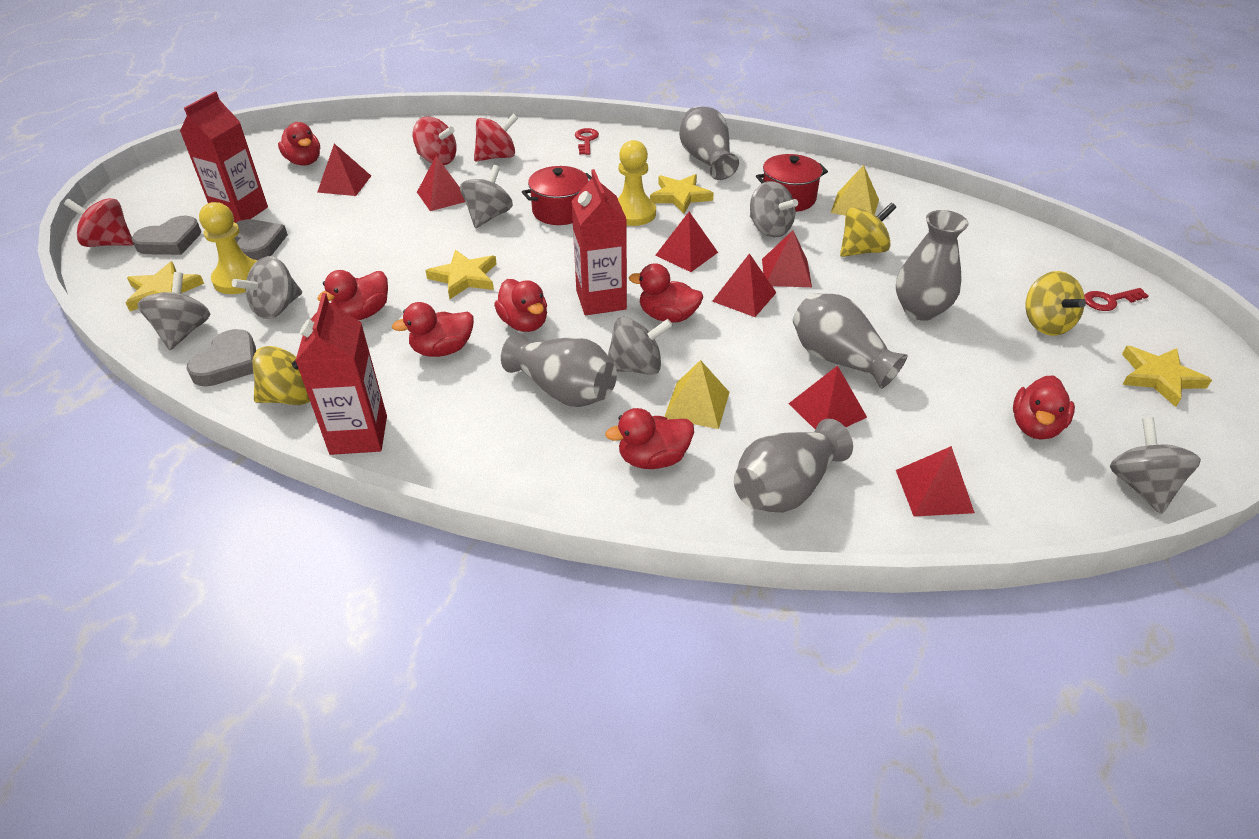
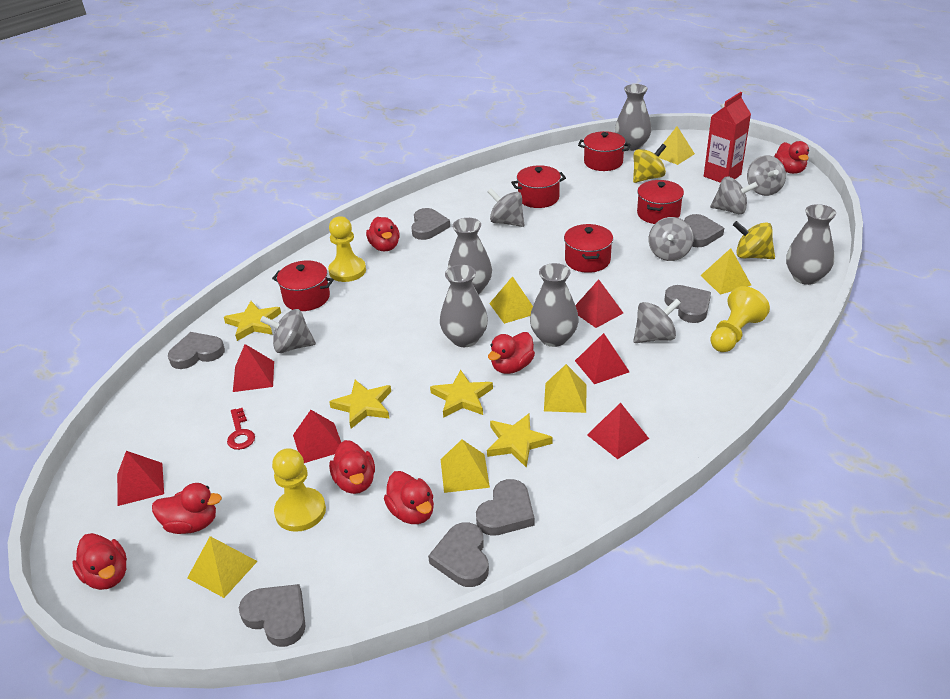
grey heart: [132,216,201,255] [186,329,256,386] [235,219,288,260] = 3 -> [168,332,225,369] [239,584,306,647] [411,208,450,240] [428,523,489,587] [476,479,535,536] [664,285,711,323] [684,214,724,247] = 7
red carton: [180,91,268,223] [295,293,387,455] [571,169,627,315] = 3 -> [704,92,751,183] = 1
red key: [575,128,599,155] [1084,288,1149,311] = 2 -> [227,408,255,450] = 1
red pot: [522,166,592,225] [756,154,828,212] = 2 -> [272,260,334,311] [511,165,566,208] [564,224,613,273] [578,131,631,171] [637,180,684,224] = 5
red pyramid: [317,144,371,196] [417,156,465,211] [655,212,718,272] [712,253,777,317] [762,230,812,287] [788,365,867,430] [896,446,975,517] = 7 -> [117,451,164,506] [233,344,274,392] [293,410,341,463] [575,279,623,328] [575,333,629,384] [587,403,649,459] = 6
red spinning top: [64,198,134,247] [413,117,457,165] [474,113,518,162] = 3 -> none = 0
yellow pawn: [199,202,258,294] [618,140,656,226] = 2 -> [272,448,326,532] [328,216,366,282] [710,286,770,352] = 3
yellow pyramid: [664,360,730,429] [831,165,879,216] = 2 -> [187,536,258,598] [441,440,490,493] [489,276,533,324] [544,364,586,413] [658,126,695,165] [700,248,752,295] = 6
yellow spinning top: [252,346,310,405] [840,202,896,257] [1025,271,1086,336] = 3 -> [633,144,666,183] [733,221,775,259] = 2

